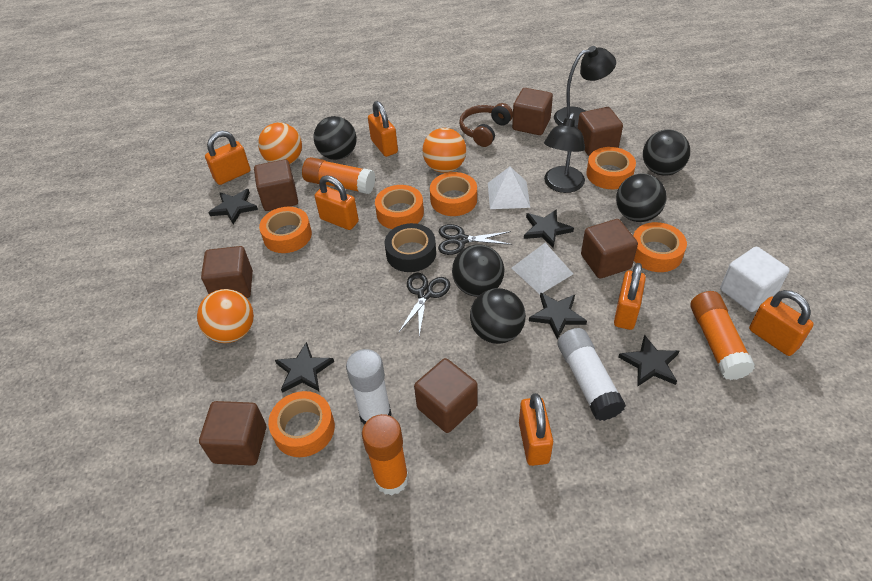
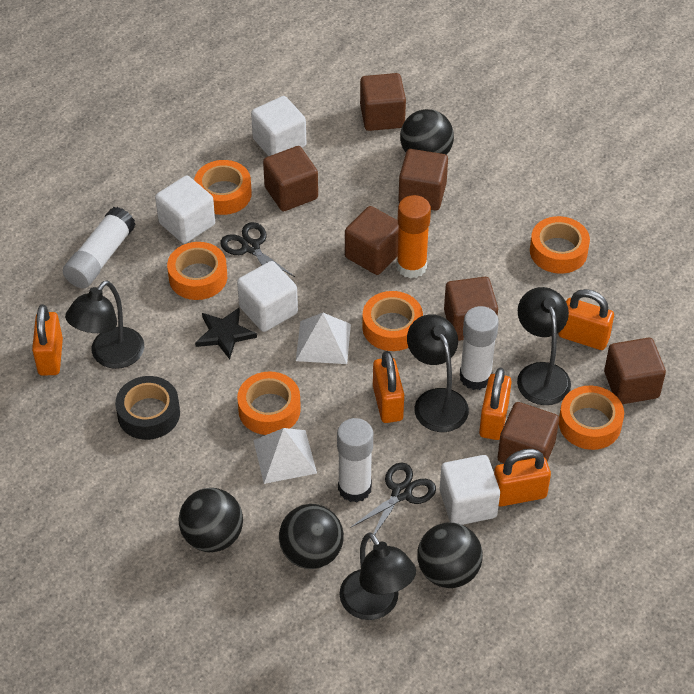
black ball: [314,116,357,160] [452,244,504,297] [470,288,526,344] [616,174,666,222] [643,130,690,176] = 5 -> [179,488,243,552] [279,504,344,569] [400,109,454,155] [417,522,483,588] = 4
black lamp: [544,113,585,193] [554,46,616,128] = 2 -> [65,280,144,369] [339,532,416,620] [407,314,469,432] [517,287,571,405] = 4
black star: [208,189,258,225] [275,342,334,393] [524,209,574,248] [529,292,587,340] [618,335,679,387] = 5 -> [195,308,257,359] = 1
brown headphones: [459,103,513,147] = 1 -> none = 0
orange ball: [197,289,254,343] [258,123,302,164] [422,128,466,173] = 3 -> none = 0
orange glue stick: [302,157,375,194] [362,414,409,495] [690,291,755,380] = 3 -> [396,195,431,278] = 1
orange padlock: [205,131,251,185] [315,175,359,230] [368,101,398,157] [519,393,553,466] [614,263,646,330] [749,290,814,356] = 6 -> [32,304,63,376] [373,351,404,423] [479,368,512,440] [494,449,551,507] [558,289,614,350] = 5
white cube: [720,247,790,312] = 1 -> [155,176,215,244] [237,261,298,332] [251,96,306,156] [440,455,500,525] = 4
white glue stick: [346,349,392,425] [557,328,626,421] = 2 -> [63,207,136,289] [337,418,373,503] [460,306,499,390] = 3

